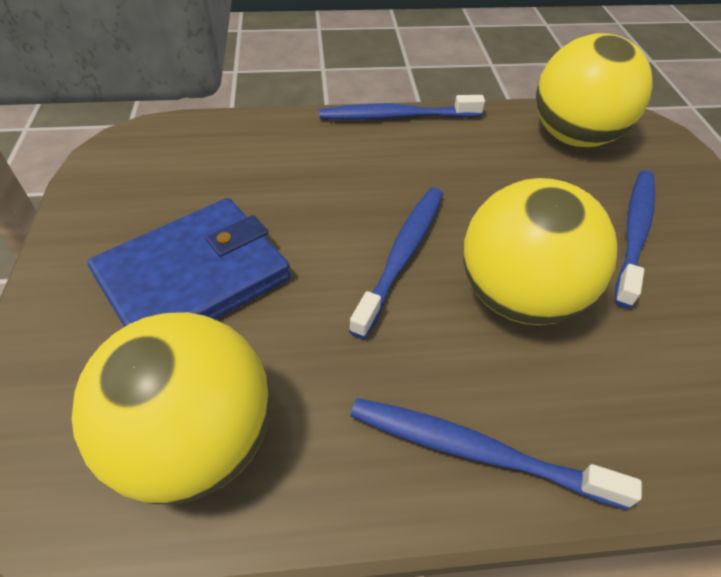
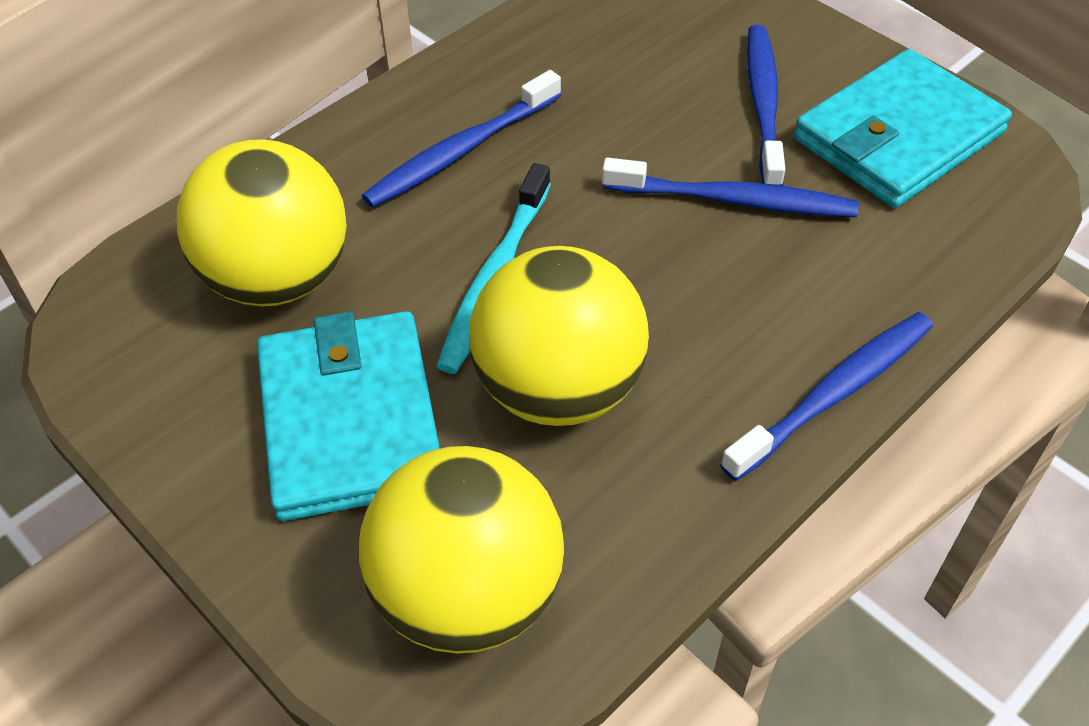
blue wallet: [87,198,291,327] = 1 -> none = 0
turquoise toothbrush: none = 0 -> [436,163,551,374] = 1
turquoise wallet: none = 0 -> [257,311,440,521] [794,49,1012,208] = 2

